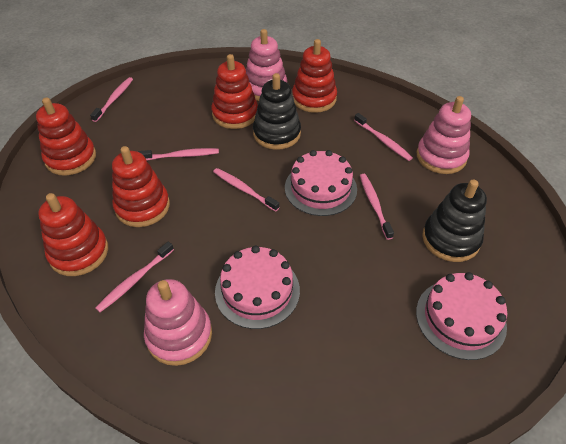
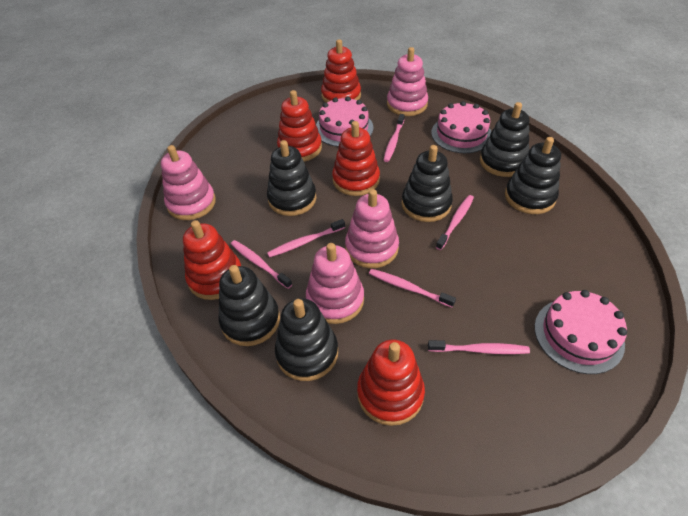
black stacking toy: [253,73,301,150] [422,179,487,262] = 2 -> [219,265,280,346] [267,140,316,216] [275,298,338,381] [401,145,453,222] [480,102,530,177] [505,137,561,214] = 6
pink stacking toy: [144,279,212,366] [246,29,287,101] [417,96,471,174] = 3 -> [161,145,216,220] [306,243,364,324] [345,189,399,268] [387,47,428,116] = 4

